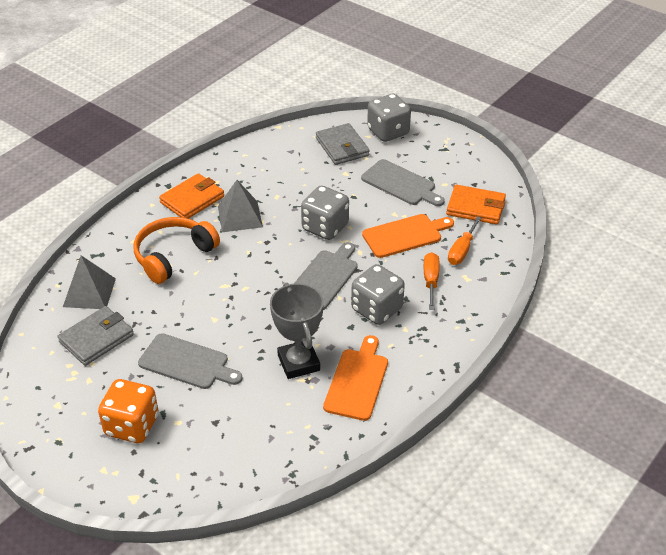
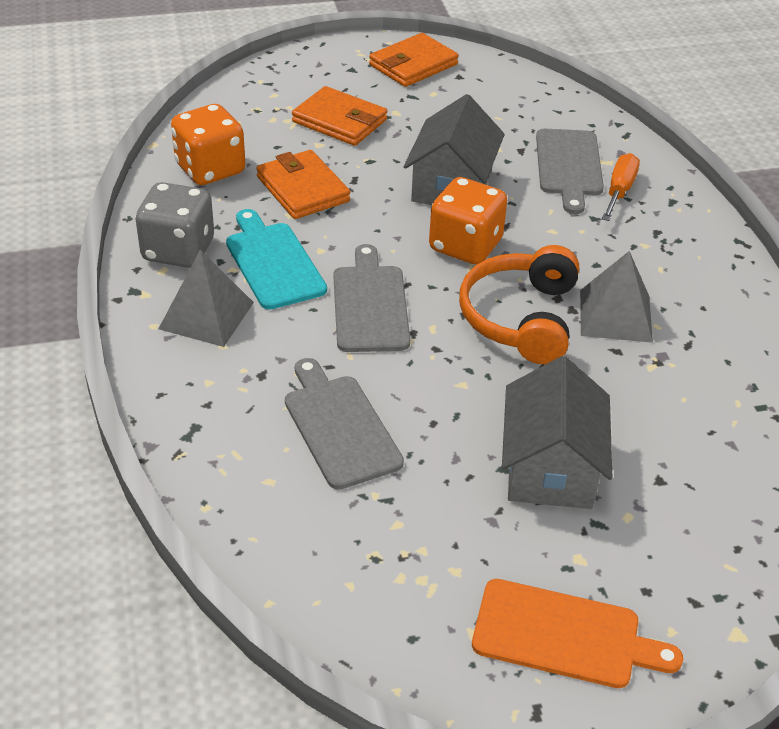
grey dice: [301,186,349,240] [351,264,405,325] [367,94,411,142] = 3 -> [135,182,214,268] = 1
grey house: none = 0 -> [404,94,505,205] [502,356,612,509] = 2
grey trophy: [270,283,324,379] = 1 -> none = 0
grey wallet: [58,306,134,366] [316,123,370,165] = 2 -> none = 0
orange cutting board: [323,335,388,421] [362,214,454,258] = 2 -> [472,579,683,688] = 1
orange dice: [98,379,159,443] = 1 -> [171,104,245,185] [429,177,507,265] = 2
orange screwdriver: [424,252,440,310] [448,216,481,265] = 2 -> [602,153,640,221] = 1
orange wallet: [159,173,224,219] [446,185,506,225] = 2 -> [256,150,350,219] [292,86,388,146] [369,33,459,87] = 3
turquoise cutting board: none = 0 -> [226,209,327,310] = 1

